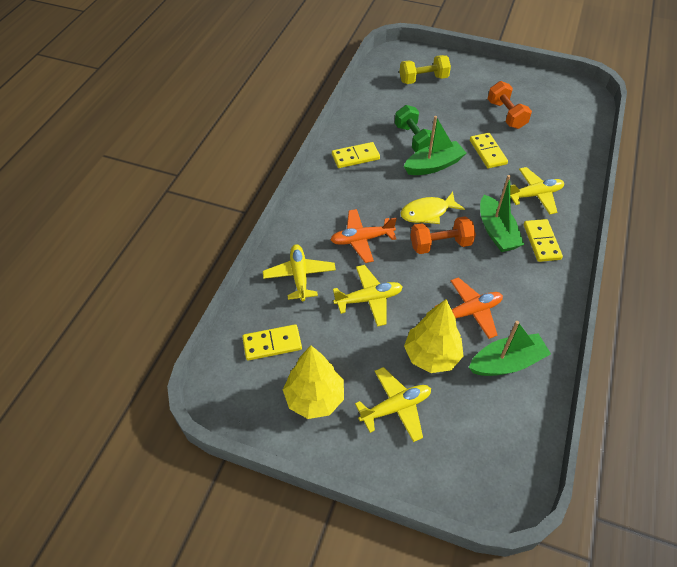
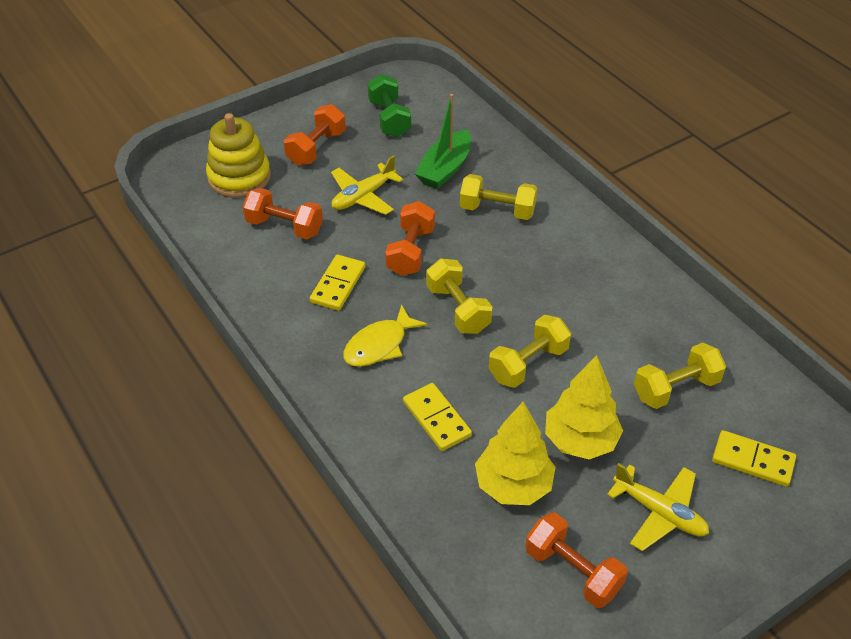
green boat: [404,116,466,175] [469,321,551,376] [480,175,524,252] = 3 -> [415,94,471,189] = 1
orange dumbbell: [411,216,476,254] [488,81,532,129] = 2 -> [243,188,323,240] [284,104,346,166] [385,201,435,276] [525,512,628,608] = 4
orange plane: [330,209,397,263] [435,277,503,339] = 2 -> none = 0
yellow domino: [242,324,302,361] [332,142,380,168] [470,133,508,168] [524,219,563,262] = 4 -> [310,255,365,311] [403,383,472,451] [712,430,796,487] = 3
yellow dumbbell: [399,55,451,84] = 1 -> [426,258,492,334] [460,174,537,220] [489,315,571,388] [634,343,726,409] = 4
yellow plane: [263,244,336,301] [333,265,403,327] [355,367,431,442] [510,167,564,214] = 4 -> [331,155,403,215] [607,463,709,551] = 2
yellow stacking toy: none = 0 -> [206,113,271,198] = 1

